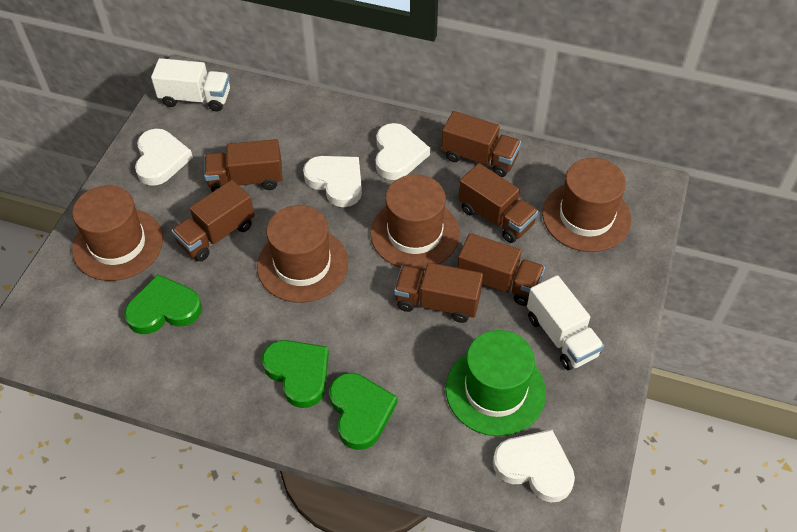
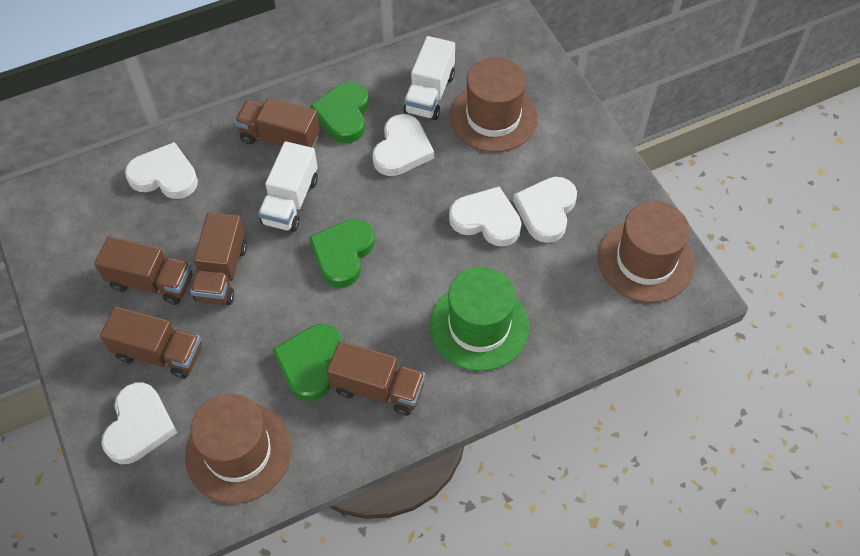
brown hat: [72,185,163,281] [257,205,348,303] [371,174,460,269] [542,158,631,252] = 4 -> [185,394,292,504] [449,57,538,152] [598,201,694,303] = 3
brown truck: [171,180,255,262] [204,139,283,192] [394,263,483,323] [441,111,521,177] [457,233,545,306] [458,163,538,243] = 6 -> [94,236,192,305] [100,306,202,379] [190,212,247,305] [234,97,320,148] [327,341,425,416] = 5
white heart: [135,129,193,186] [303,156,362,207] [375,123,430,180] [493,430,575,502] = 4 -> [101,383,177,464] [125,142,198,199] [372,114,434,176] [449,187,521,247] [513,177,577,243] = 5

